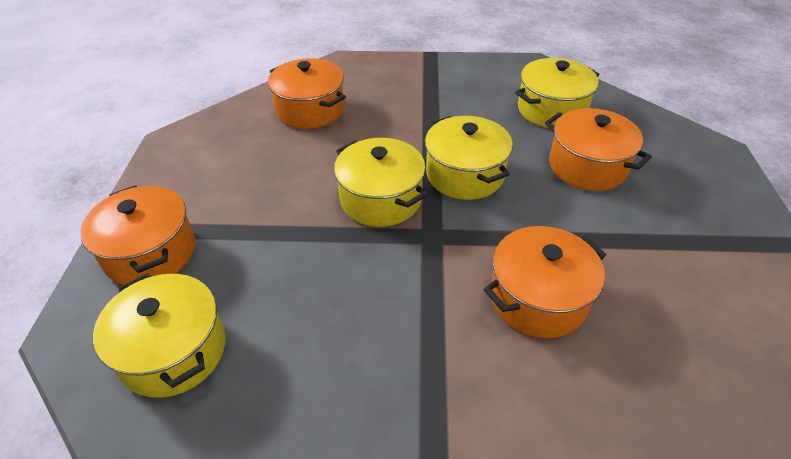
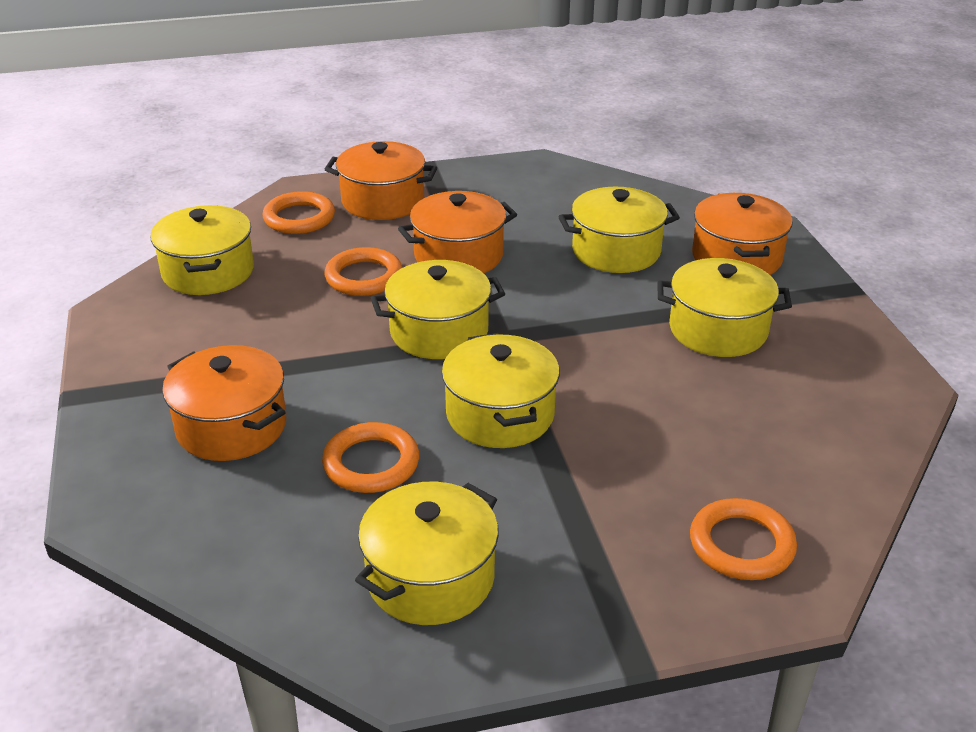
orange ring: none = 0 -> [263,191,335,234] [322,422,419,493] [325,247,402,296] [690,498,797,580] = 4
yellow pot: [93,273,226,398] [334,138,428,227] [425,116,513,200] [515,58,600,128] = 4 -> [150,205,254,295] [355,482,499,625] [371,260,505,359] [442,333,560,448] [558,187,680,273] [657,258,792,357] = 6

